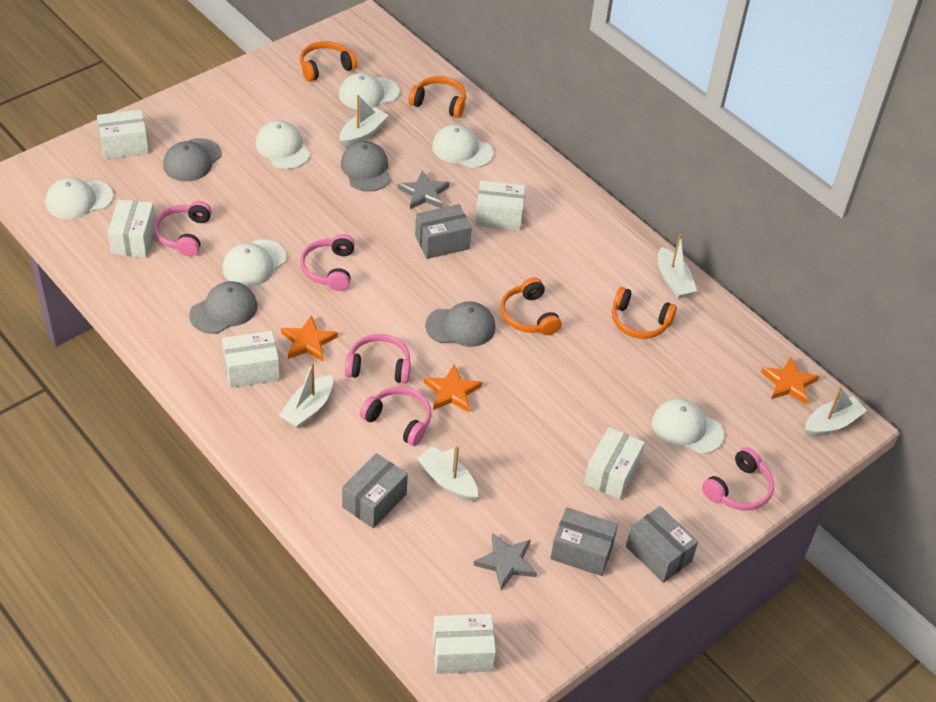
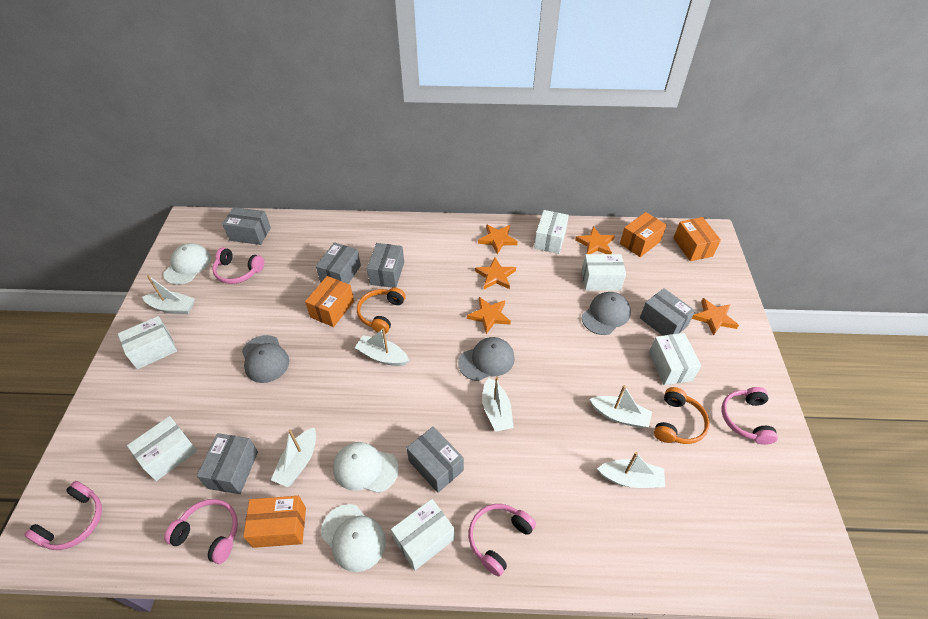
grey box: [342,453,408,528] [415,204,472,259] [550,507,618,576] [626,506,698,583] = 4 -> [197,433,258,494] [223,207,271,245] [316,242,361,284] [367,243,404,288] [407,427,464,493] [640,288,695,336] = 6
grey cap: [163,138,222,181] [189,281,257,334] [341,141,390,192] [425,301,495,347] = 4 -> [242,335,289,383] [458,337,515,381] [582,292,631,335] = 3
grey star: [398,171,450,209] [473,533,537,590] = 2 -> none = 0
orange box: none = 0 -> [243,496,306,548] [305,276,354,327] [620,212,667,257] [673,217,721,261] = 4
orange headphones: [300,41,357,82] [409,76,466,118] [500,277,562,335] [612,287,677,339] = 4 -> [357,288,406,334] [654,387,710,444] = 2
orange star: [281,315,338,362] [424,364,482,412] [761,357,819,405] = 3 -> [467,297,511,334] [475,258,516,289] [478,224,518,254] [575,227,615,254] [692,298,739,336] = 5
white boat: [279,362,333,428] [339,95,388,147] [417,446,478,501] [658,234,697,299] [805,387,867,436] = 5 -> [142,275,195,314] [271,428,316,487] [355,328,409,366] [482,376,514,432] [590,385,652,428] [597,452,665,488] = 6
white cap: [46,177,113,219] [222,239,286,287] [255,121,310,169] [339,73,399,110] [432,124,493,168] [652,399,724,454] = 6 -> [163,243,211,285] [321,504,386,572] [333,442,399,493] = 3

